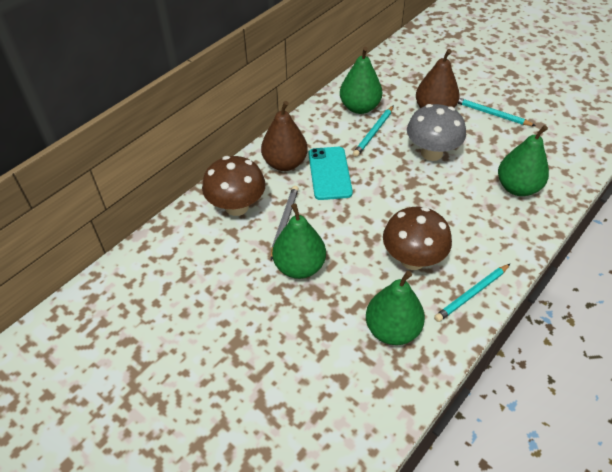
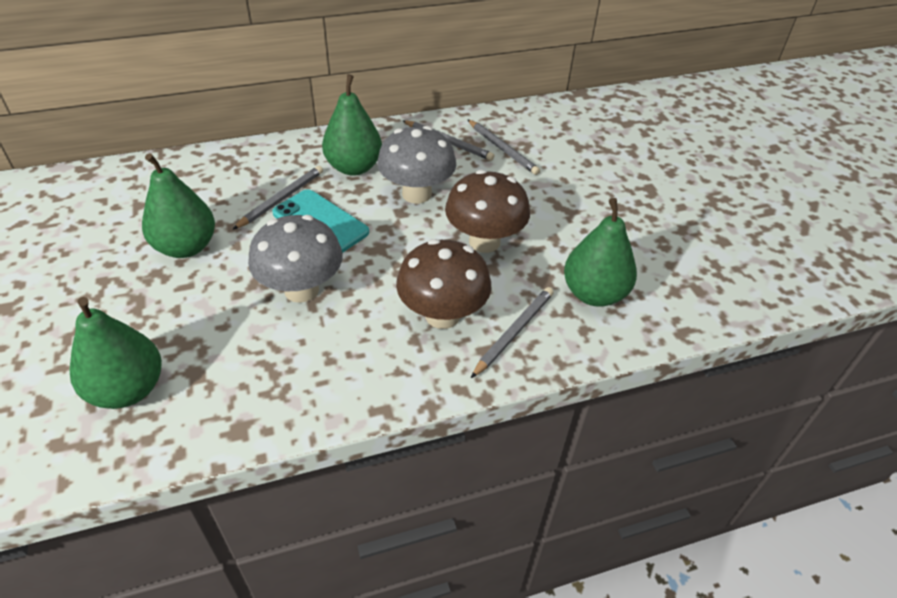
brown pear: [261,101,308,171] [416,49,459,108] = 2 -> none = 0
grey mushroom: [407,104,466,161] = 1 -> [248,215,343,303] [377,126,456,204] = 2
grey pencil: [271,186,299,260] = 1 -> [232,166,323,230] [402,120,495,161] [467,119,540,175] [471,287,554,378] = 4
turquoise pencil: [353,105,394,157] [434,264,510,322] [458,98,536,126] = 3 -> none = 0

